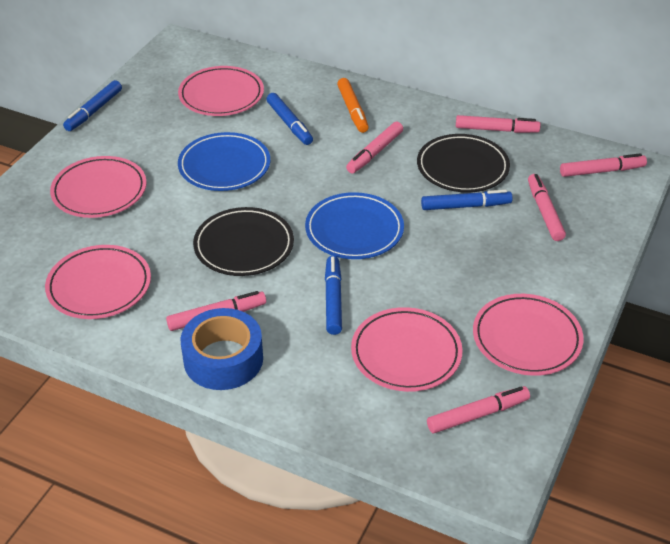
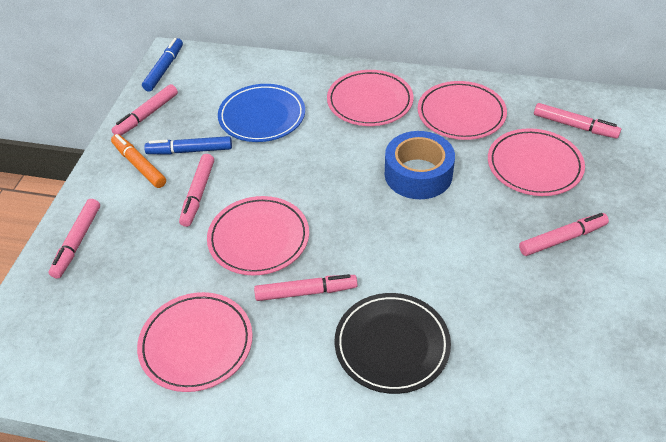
black plate: [193,207,294,276] [417,134,510,193] = 2 -> [335,293,451,394] = 1
blue marker: [63,80,122,131] [267,93,313,145] [325,256,342,335] [421,190,513,210] = 4 -> [142,38,183,92] [144,136,232,154] = 2
blue plate: [178,132,270,191] [305,192,404,259] = 2 -> [218,84,305,142] = 1

